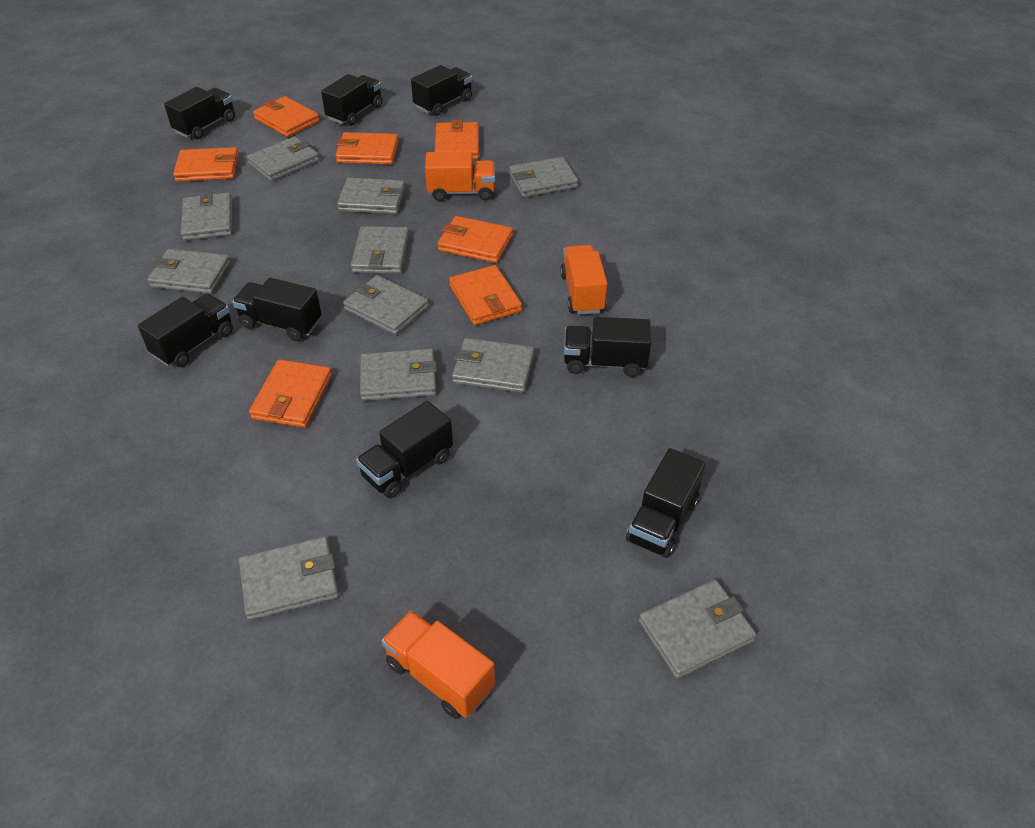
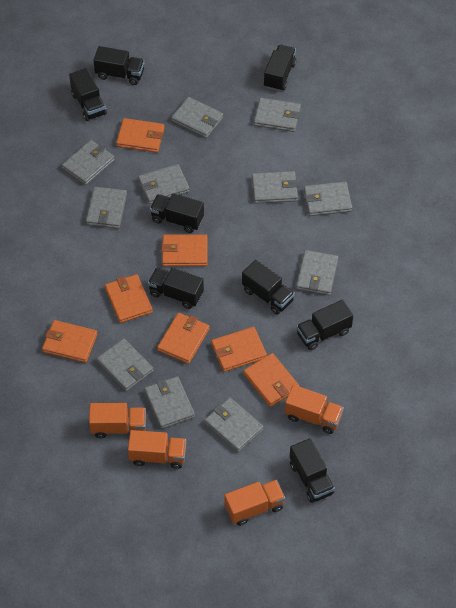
orange truck: [381,610,495,719] [425,152,495,201] [560,245,607,315] = 3 -> [89,403,146,438] [128,430,186,469] [224,480,285,526] [285,385,344,434] = 4

